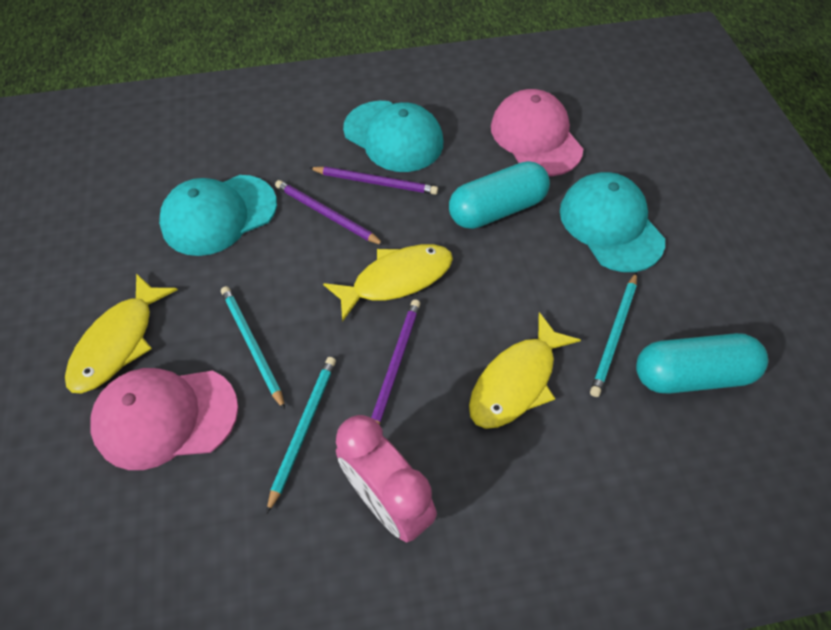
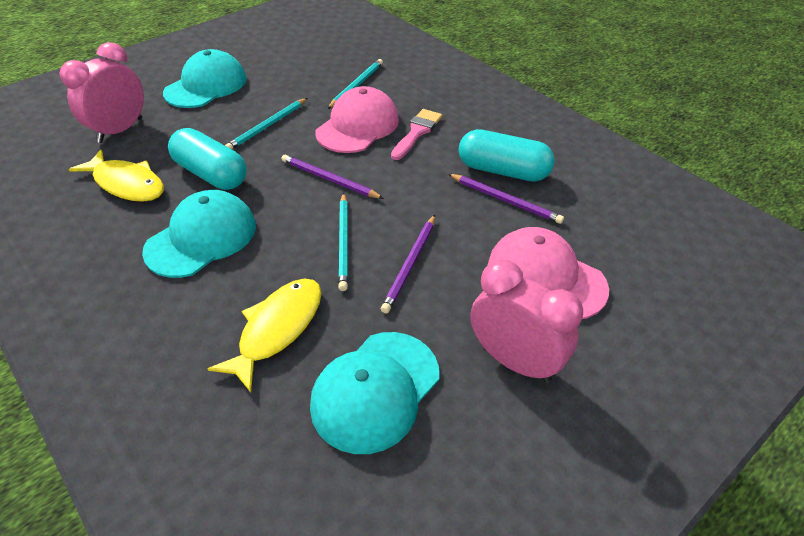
pink brush: none = 0 -> [391,109,442,160] = 1
pink clock: [336,415,437,542] = 1 -> [60,42,144,143] [470,260,583,383] = 2
yellow fish: [65,273,178,394] [323,244,453,322] [469,312,581,429] = 3 -> [69,149,164,202] [208,278,322,393] = 2

